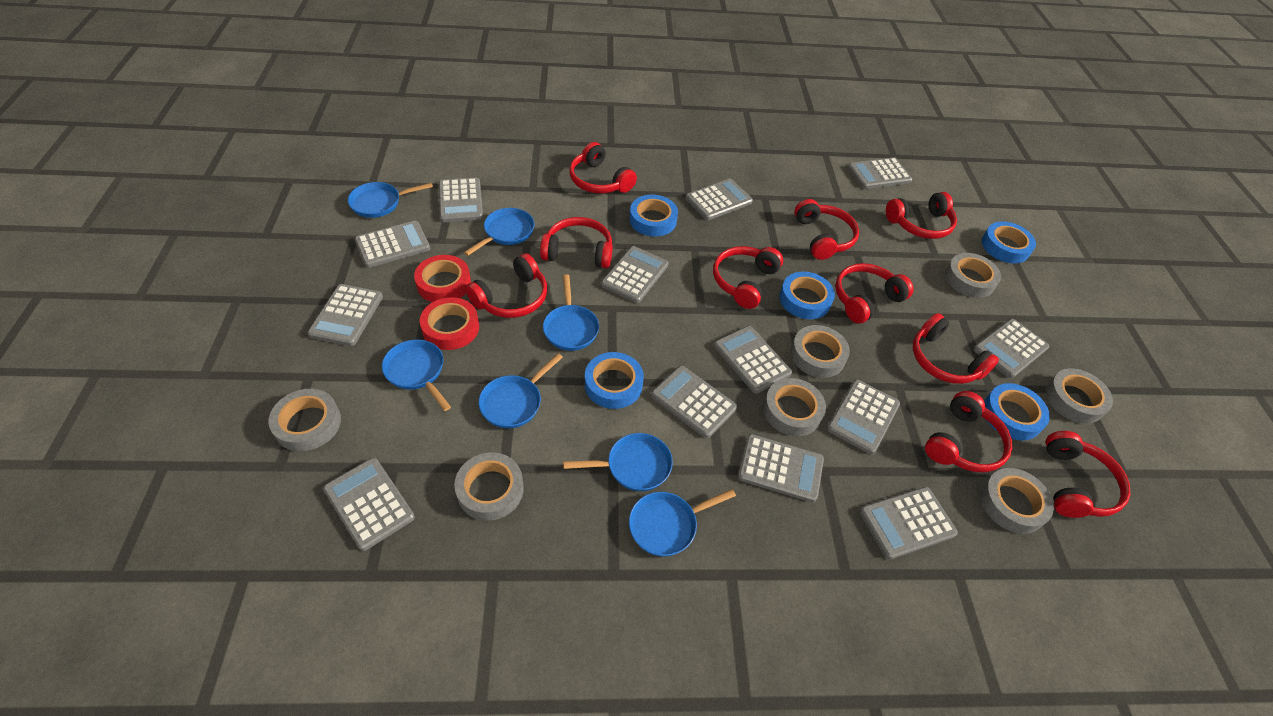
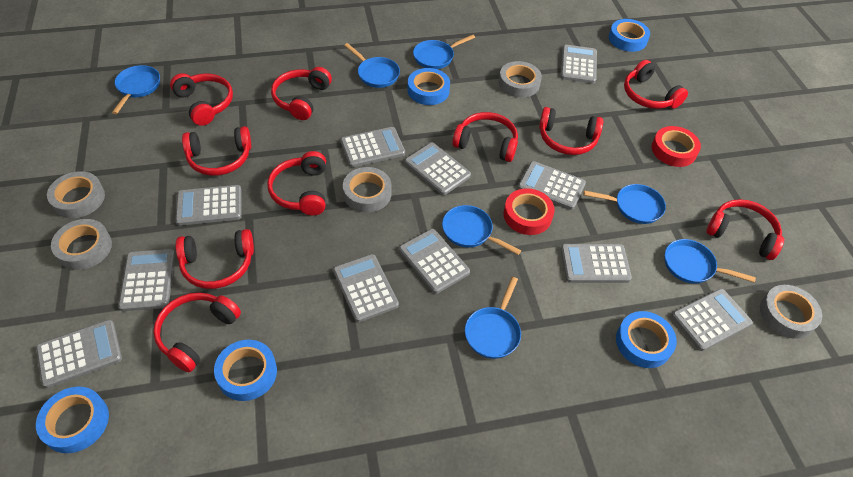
grey calculator: [308,284,383,346] [323,458,415,551] [355,221,430,268] [439,178,483,222] [601,246,668,303] [651,366,737,438] [685,179,753,220] [714,326,792,394] [738,434,824,502] [827,379,900,455] [848,157,912,189] [860,487,958,560] [973,319,1049,378] = 13 -> [36,320,122,388] [118,249,175,311] [175,185,242,226] [333,254,399,322] [340,127,405,167] [399,229,470,294] [405,142,471,195] [518,161,586,210] [560,244,632,283] [561,45,597,84] [671,289,753,351] = 11
grey tape: [268,389,341,451] [454,452,524,521] [763,378,826,436] [791,325,850,378] [945,253,1001,298] [980,468,1054,534] [1046,368,1113,424] = 7 -> [47,171,105,218] [51,219,112,270] [343,167,392,212] [499,61,542,98] [760,285,822,339] = 5

